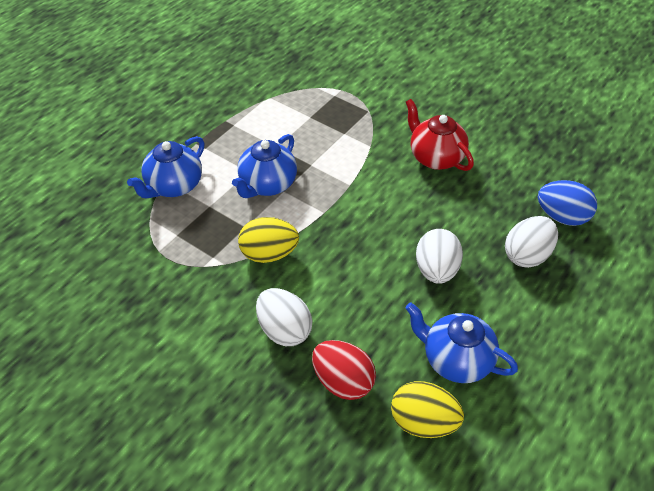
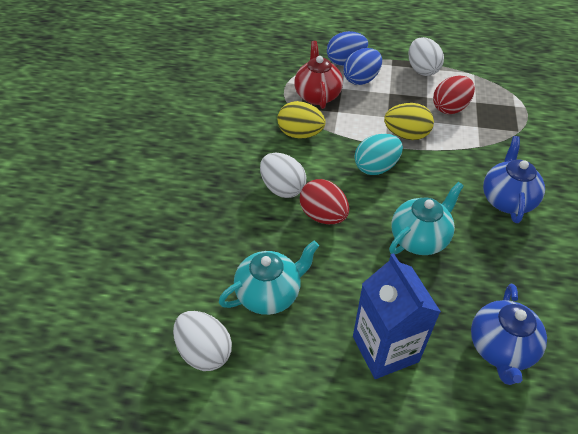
blue carton: none = 0 -> [353,253,441,379] = 1
blue egg: [538,180,597,226] = 1 -> [327,31,368,66] [343,48,382,85] = 2
blue teapot: [127,136,205,198] [232,134,297,198] [405,302,518,383] = 3 -> [471,284,547,385] [483,136,545,223] = 2
red egg: [312,340,376,400] = 1 -> [300,179,349,224] [433,75,475,114] = 2
turquoise egg: none = 0 -> [355,134,403,175] = 1
turquoise teapot: none = 0 -> [219,241,319,315] [389,182,464,255] = 2

